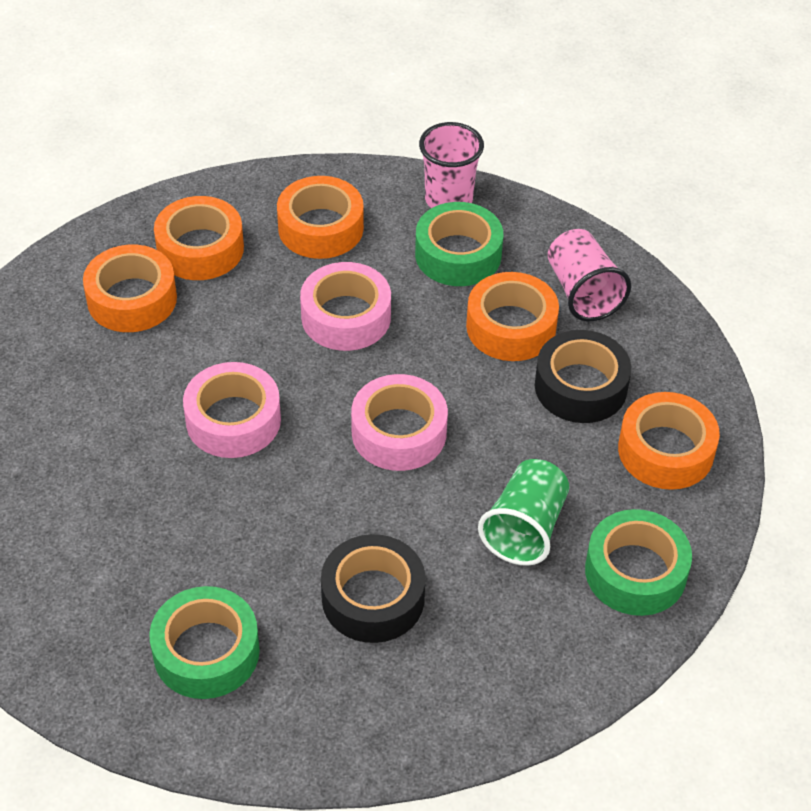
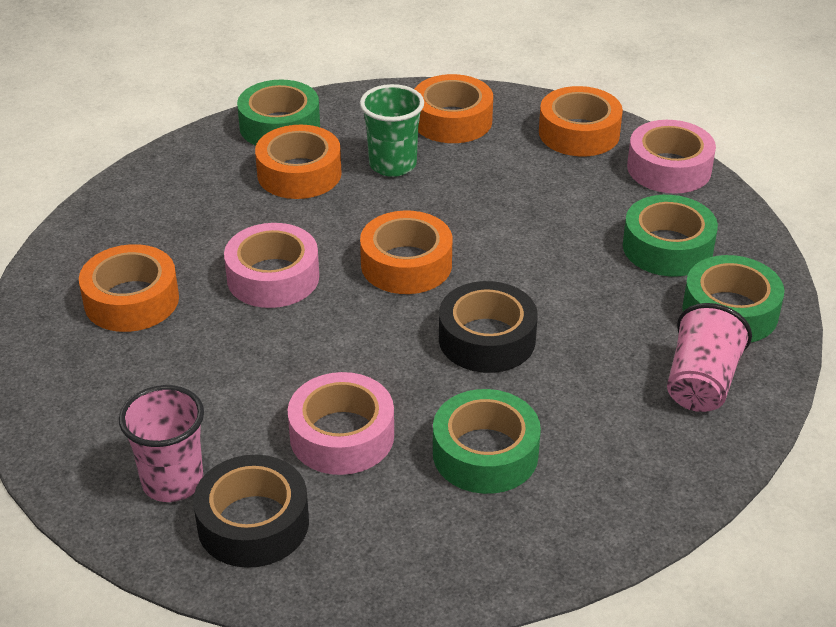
green tape: [149,586,260,699] [415,202,503,286] [585,509,692,616] = 3 -> [237,80,320,146] [433,389,541,494] [623,195,718,277] [682,255,784,343] = 4

